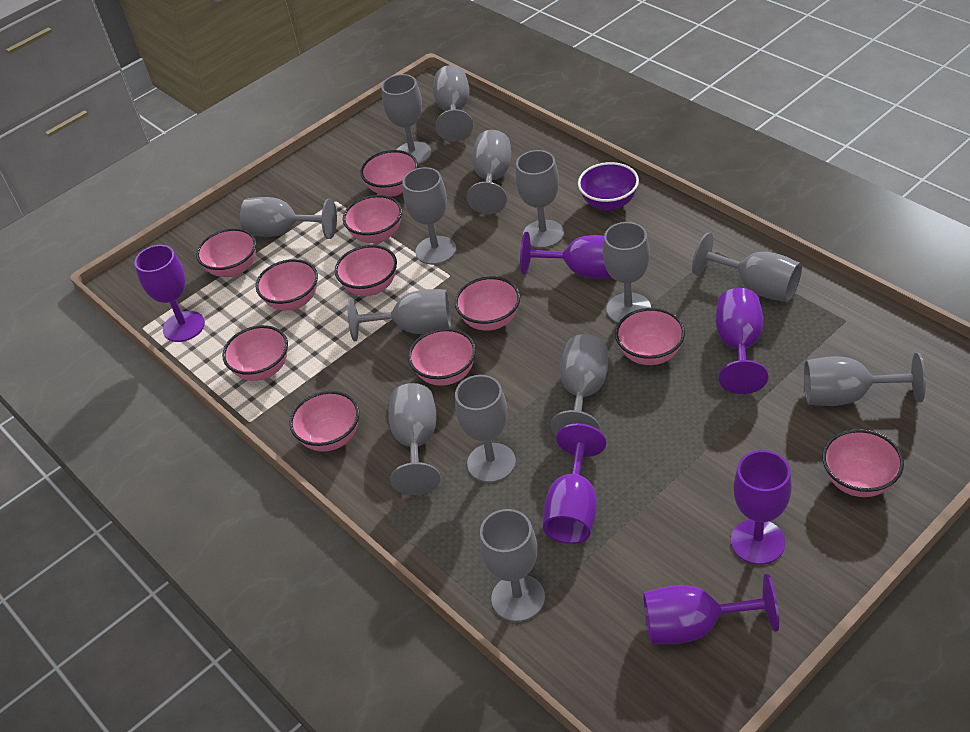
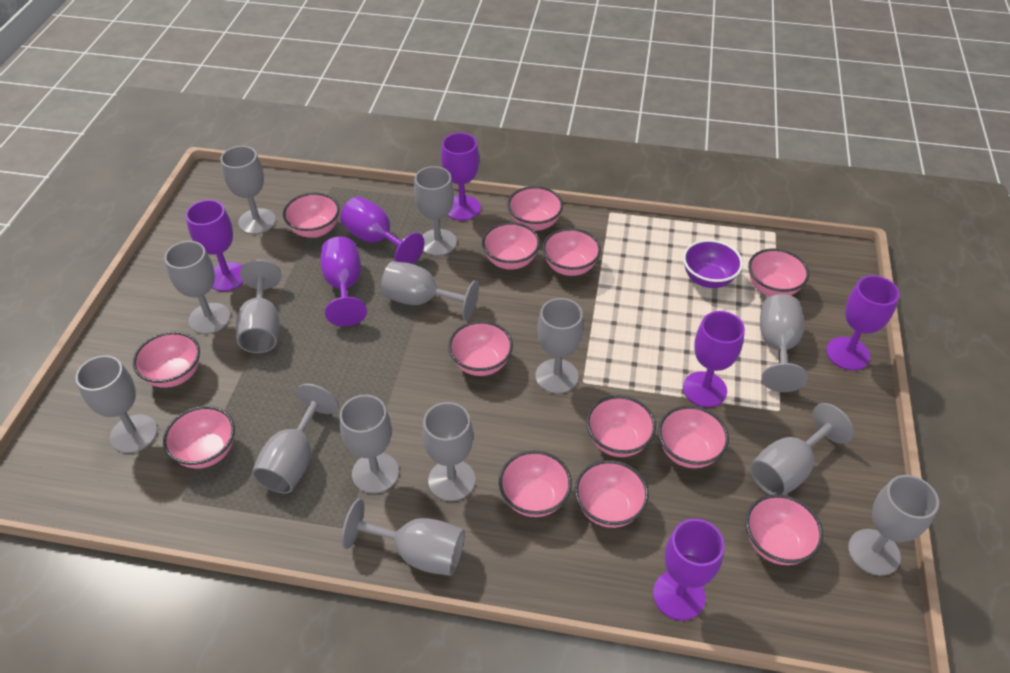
pink bowl: [196,228,256,277] [222,325,288,381] [256,259,318,311] [289,391,359,452] [335,245,397,296] [343,195,402,243] [360,150,418,196] [408,328,476,386] [455,277,520,331] [615,308,685,365] [822,429,904,497] = 11 -> [133,332,200,388] [163,406,235,469] [283,193,340,238] [448,321,513,376] [482,222,540,270] [499,451,572,517] [507,186,563,231] [542,228,601,276] [575,460,649,528] [586,396,656,457] [658,406,729,468] [746,494,823,565] [748,248,809,297] = 13
purple goblet: [134,245,205,342] [520,232,612,279] [543,424,606,544] [643,574,779,644] [716,288,768,394] [731,450,792,565] = 6 -> [186,200,244,291] [320,237,367,326] [340,196,424,264] [441,133,481,221] [653,519,724,620] [683,311,745,407] [826,275,900,370] = 7

